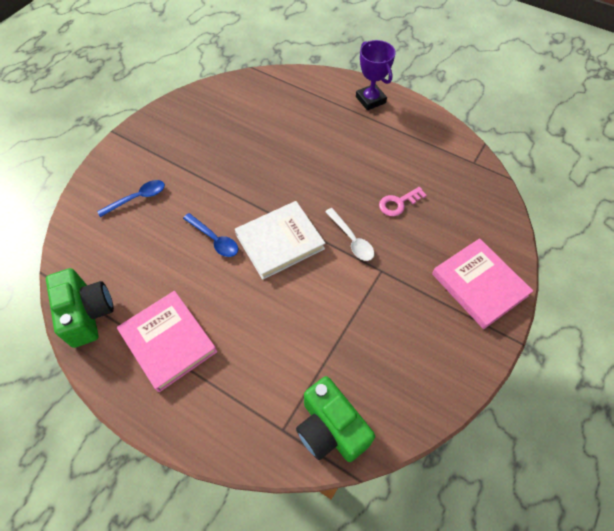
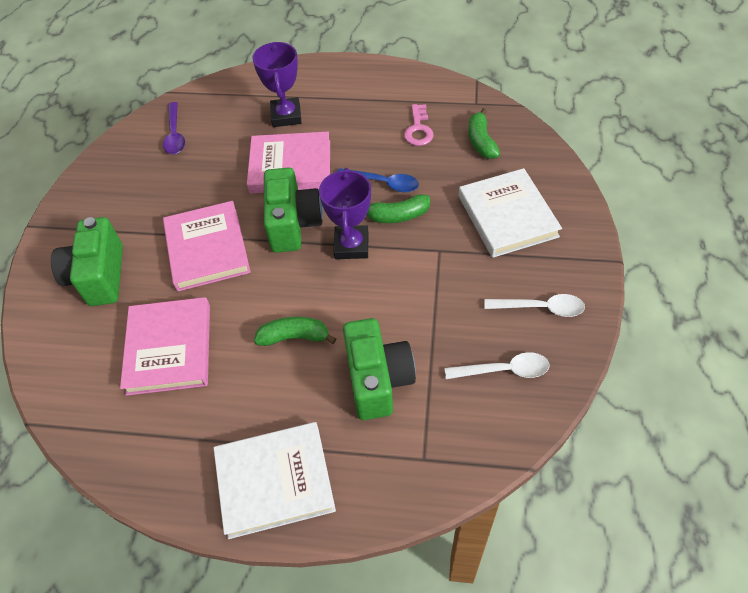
blue spoon: [97,180,165,217] [183,213,238,257] = 2 -> [337,168,419,192] = 1
green banana: none = 0 -> [254,317,336,346] [367,194,430,223] [468,108,500,159] = 3
green camera: [46,268,114,348] [296,376,375,462] = 2 -> [51,217,123,306] [264,167,323,253] [343,318,416,420] = 3
pink book: [117,291,218,392] [432,238,533,329] = 2 -> [120,297,210,396] [163,201,251,291] [247,132,330,193] = 3
purple spoon: none = 0 -> [163,102,185,154] = 1
purple trophy: [356,40,396,110] = 1 -> [252,42,301,127] [319,168,371,259] = 2
white book: [235,201,325,280] = 1 -> [214,422,336,539] [459,168,562,258] = 2
white spoon: [325,208,374,261] = 1 -> [445,352,549,379] [485,294,585,317] = 2

